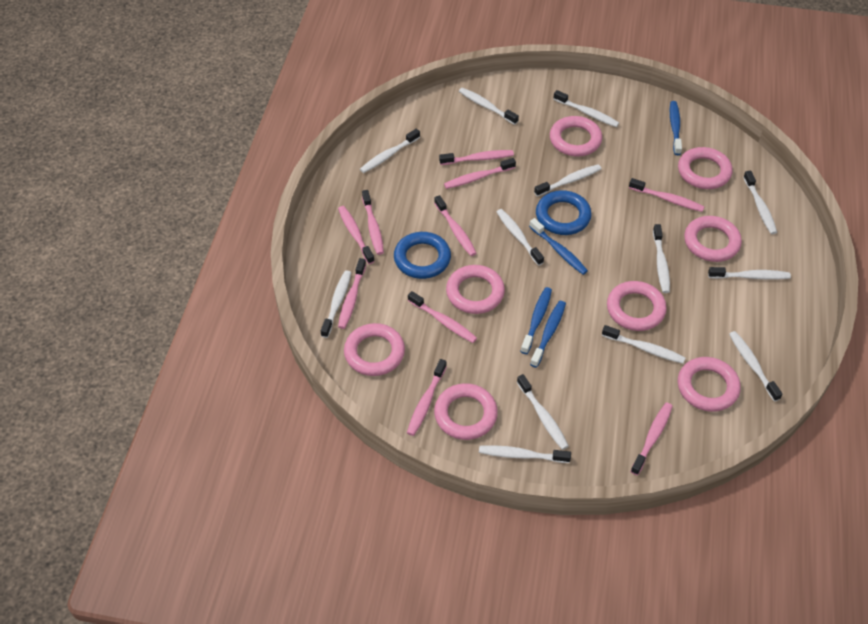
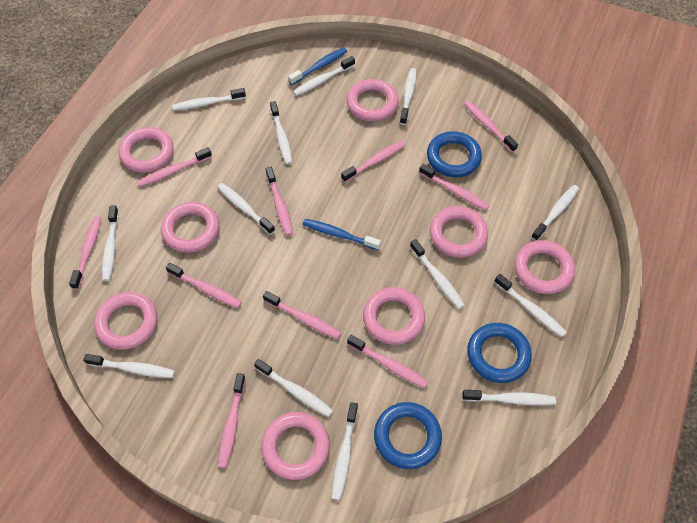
blue ring: [394,232,451,279] [536,190,592,235] = 2 -> [374,402,442,469] [427,131,482,177] [467,323,532,383] = 3
blue toothbrush: [520,287,552,354] [529,218,588,275] [530,301,566,368] [670,101,682,155] = 4 -> [288,48,348,85] [302,219,381,250] = 2

